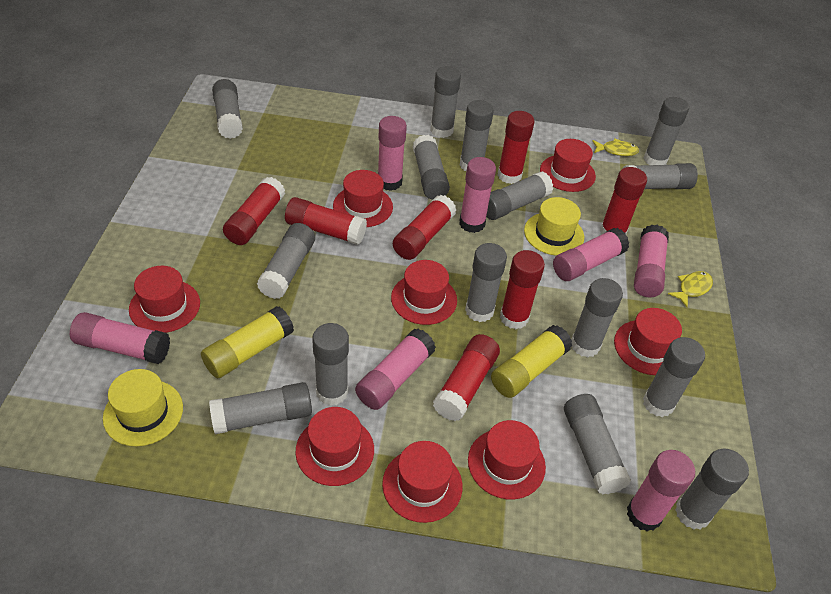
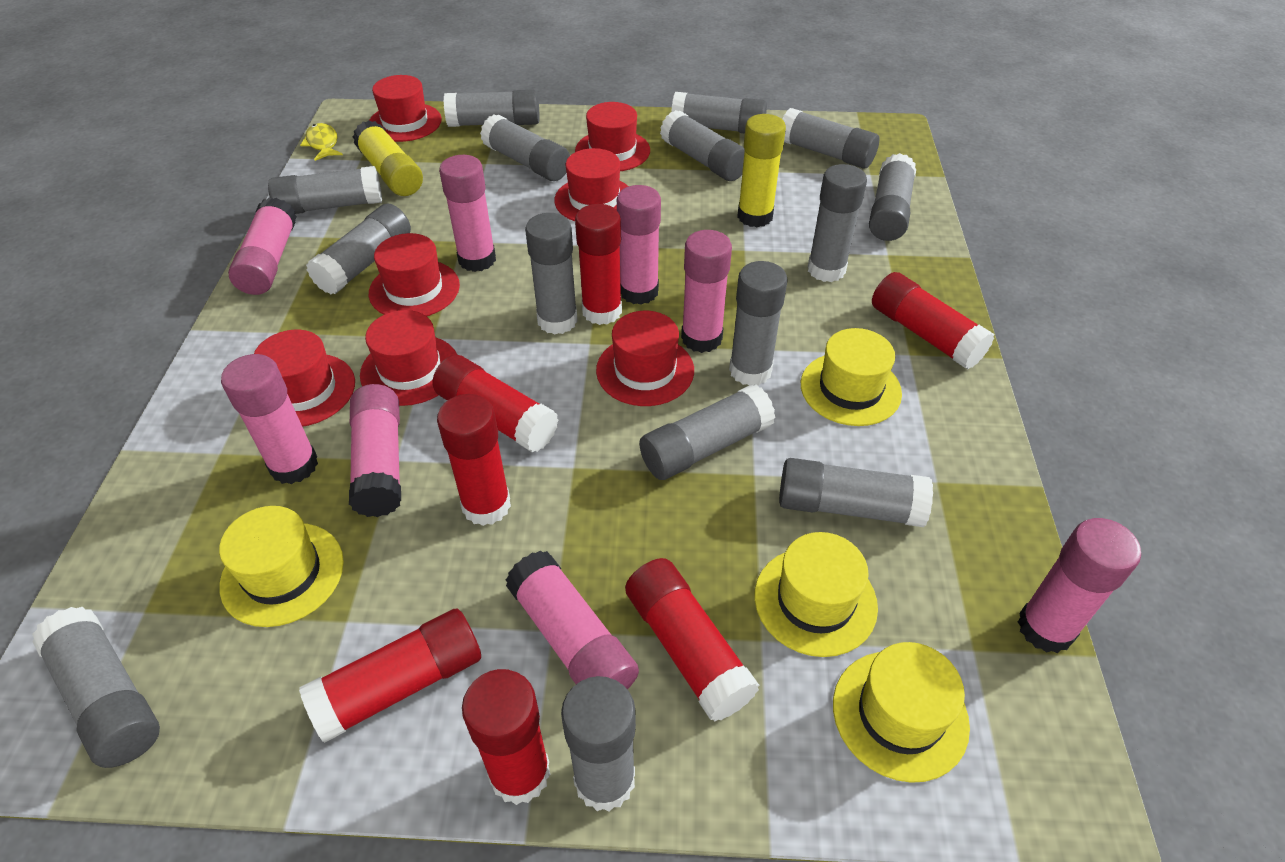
pink glue stick: [70,312,170,364] [355,329,436,410] [378,116,407,191] [459,157,496,233] [553,228,629,281] [627,450,695,532] [634,225,669,297] = 7 -> [221,354,318,484] [228,197,297,295] [349,384,401,517] [439,155,496,272] [506,550,639,690] [617,185,661,305] [681,230,732,353] [1018,518,1141,653] = 8
red hat: [129,266,200,333] [295,407,374,486] [333,170,393,227] [382,441,463,523] [391,260,457,325] [468,420,546,499] [540,139,596,192] [614,308,682,375] = 8 -> [254,330,355,427] [360,310,457,406] [369,233,460,316] [370,75,442,142] [554,148,628,221] [575,102,650,171] [596,311,694,406] = 7
yellow fish: [592,138,639,156] [668,271,713,307] = 2 -> [300,123,343,161] = 1
yellow hat: [103,369,183,446] [524,197,584,256] = 2 -> [219,506,344,627] [754,532,878,657] [801,328,902,426] [833,642,970,783] = 4

